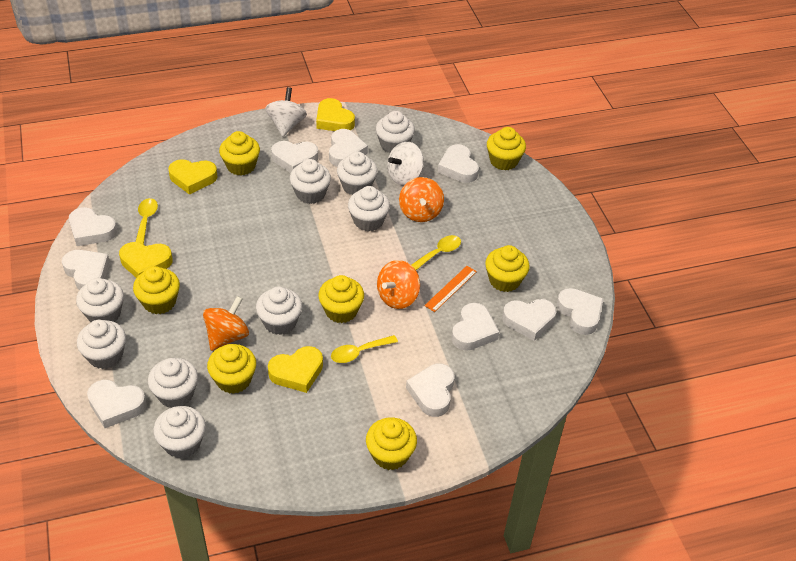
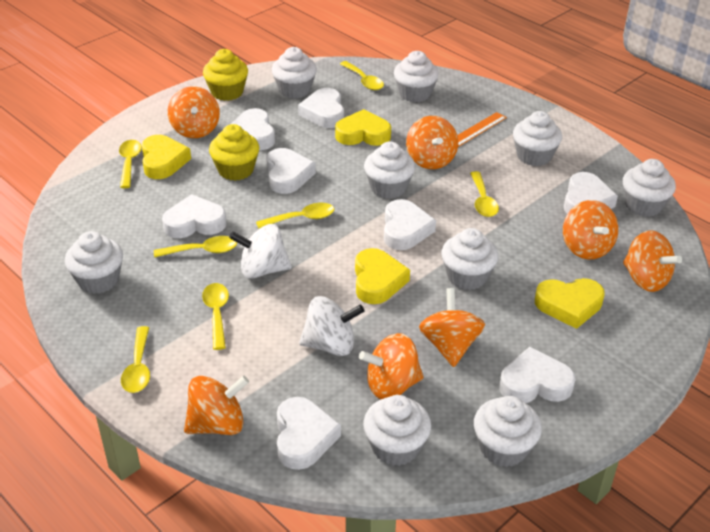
orange spinning top: [203,296,249,351] [377,260,420,309] [399,177,444,222] = 3 -> [168,86,220,138] [184,376,249,435] [359,333,424,399] [406,116,458,169] [419,288,485,367] [563,200,618,259] [623,230,682,292] = 7
white heart: [62,250,110,290] [69,207,117,246] [87,380,147,428] [271,141,318,173] [329,129,368,167] [406,364,455,417] [438,144,479,183] [451,303,499,351] [502,299,556,341] [557,288,604,335] = 10 -> [162,194,227,238] [231,108,275,150] [266,148,316,194] [277,397,341,470] [298,88,344,128] [384,199,436,250] [499,347,575,403] [564,172,618,214] = 8
yellow cupcake: [133,266,180,314] [207,344,256,394] [219,131,260,175] [318,275,364,323] [366,418,417,470] [485,245,530,292] [487,127,526,170] = 7 -> [203,49,248,101] [209,124,259,181] = 2
yellow spoon: [136,198,158,245] [331,335,398,363] [411,235,461,270] = 3 -> [119,140,142,188] [121,326,150,393] [154,236,237,258] [202,283,229,350] [256,203,334,229] [340,61,384,90] [470,171,499,217] = 7

